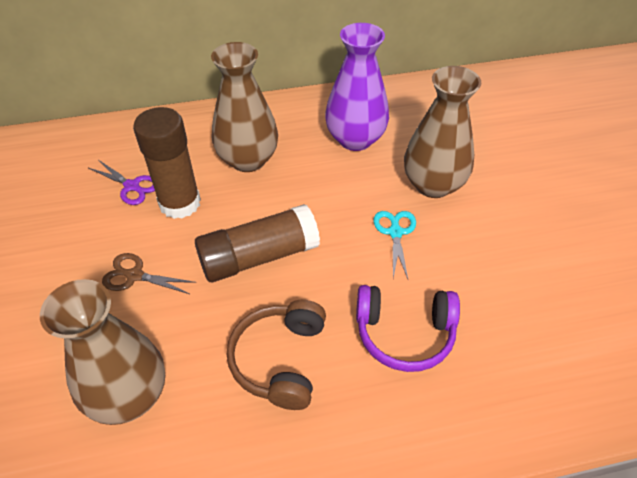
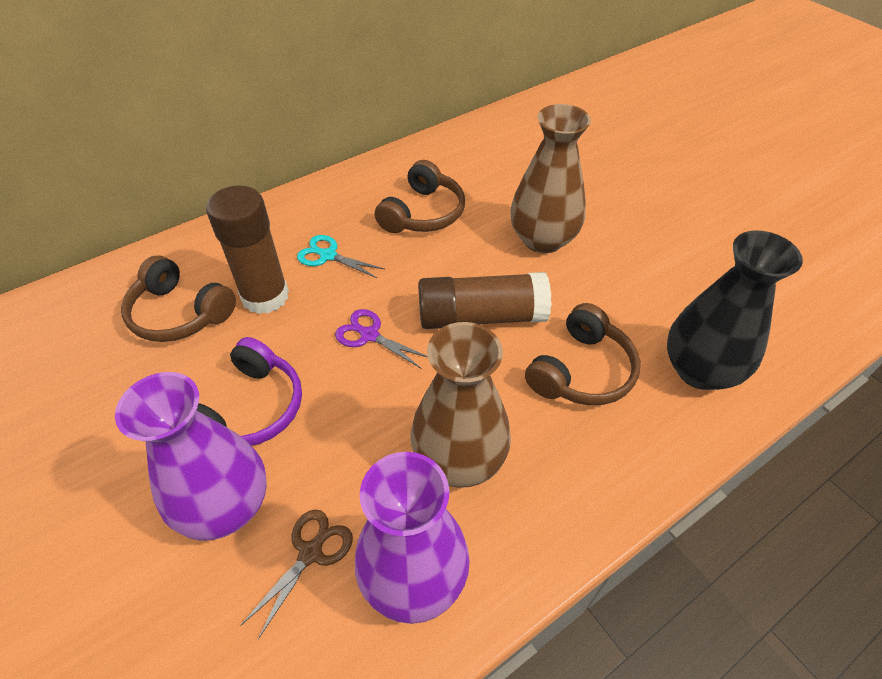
black vase: none = 0 -> [667,230,803,390] = 1
brown headphones: [227,300,326,410] = 1 -> [121,255,236,342] [375,160,465,233] [525,303,640,405] = 3
brown vase: [40,279,165,425] [211,42,278,172] [404,66,481,198] = 3 -> [410,322,511,488] [510,104,591,254] = 2
purple vase: [325,23,389,151] = 1 -> [115,372,267,540] [355,452,470,624] = 2

